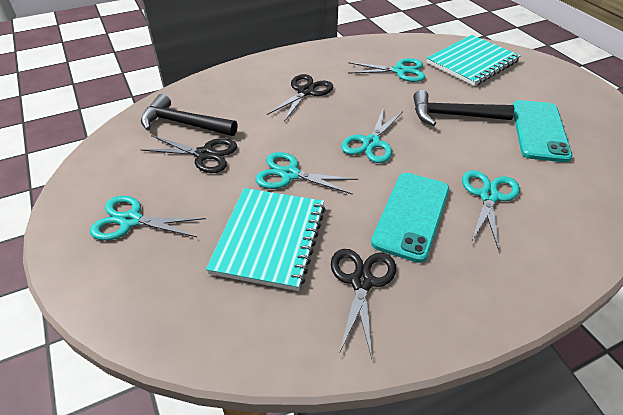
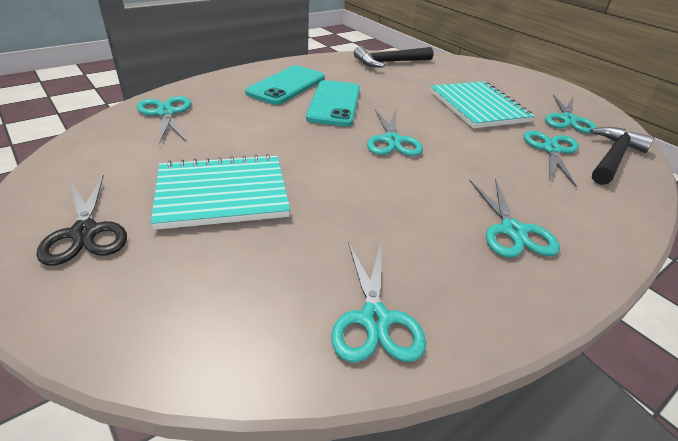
black scissors: [141,135,237,173] [267,74,333,122] [331,249,396,359] = 3 -> [36,175,127,266] = 1
turquoise scissors: [90,196,206,241] [255,152,358,195] [341,107,403,163] [348,58,425,82] [462,170,520,251] = 5 -> [137,96,191,144] [331,242,426,362] [367,109,423,156] [469,178,560,257] [524,130,579,188] [545,94,597,134] = 6

